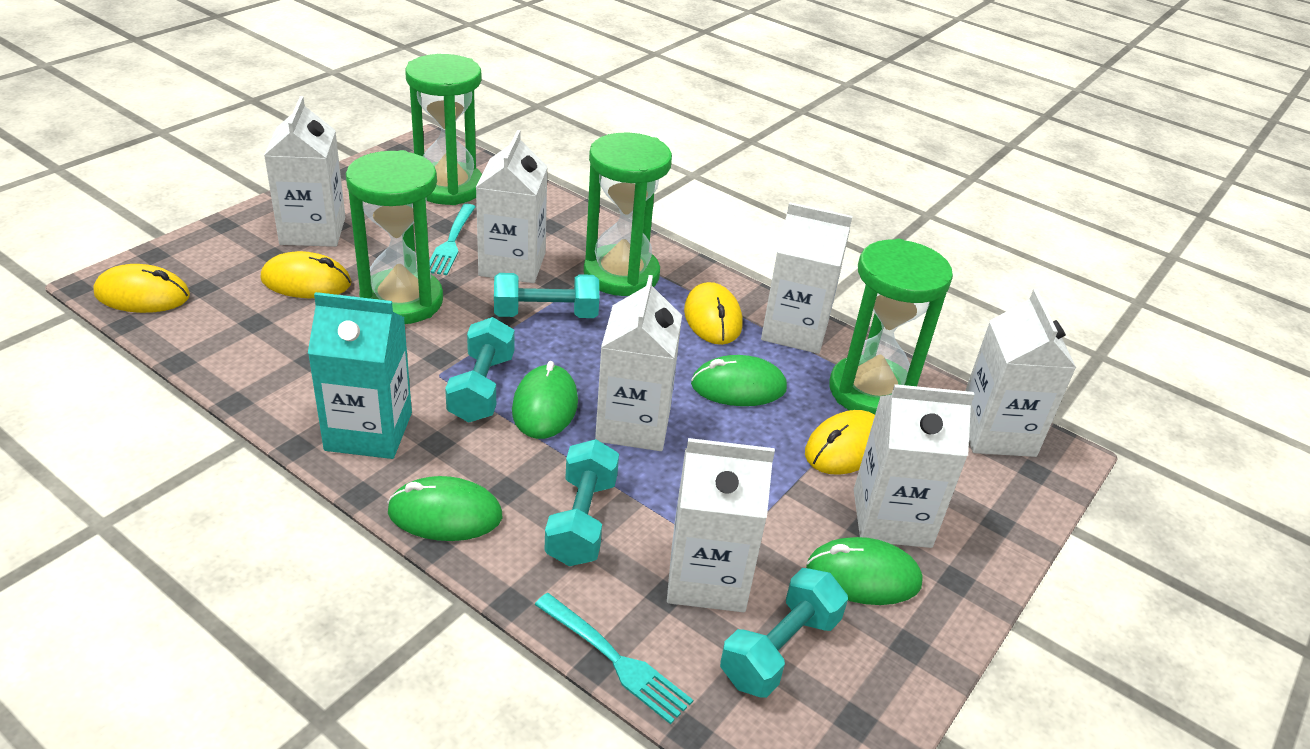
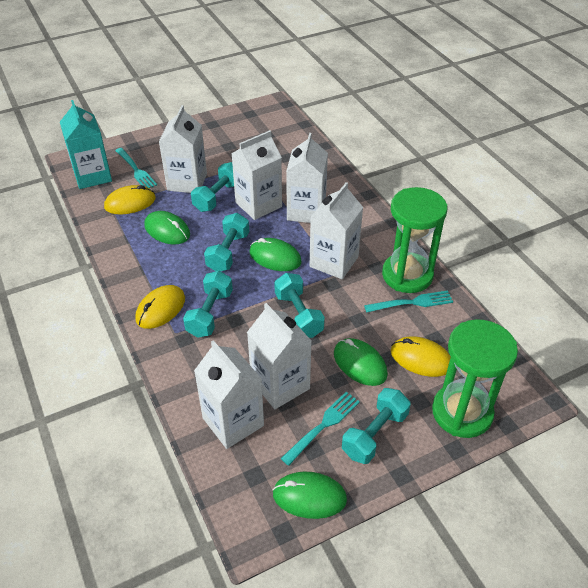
green hourglass: [346,150,443,324] [405,54,482,205] [584,133,672,296] [829,239,953,414] = 4 -> [382,187,447,293] [432,319,518,438] = 2
turquoise dumbbell: [445,317,515,422] [494,273,599,318] [544,439,619,566] [720,568,848,698] = 4 -> [183,271,233,338] [191,162,234,212] [204,213,249,271] [274,273,325,338] [342,388,411,464] = 5
turquoise fork: [429,204,476,275] [534,593,693,724] = 2 -> [115,148,157,188] [281,392,360,466] [364,291,453,313] = 3
white carton: [264,96,345,247] [476,130,548,283] [595,275,682,451] [667,438,775,612] [761,202,852,354] [854,384,974,548] [965,289,1076,457] = 7 -> [159,105,207,193] [194,340,264,449] [231,130,282,220] [247,303,312,409] [286,133,328,223] [310,182,363,279] = 6
yellow mouse: [93,264,190,313] [260,251,352,298] [684,282,743,345] [805,410,875,475] = 4 -> [104,185,156,214] [135,285,185,329] [391,336,451,377] = 3

